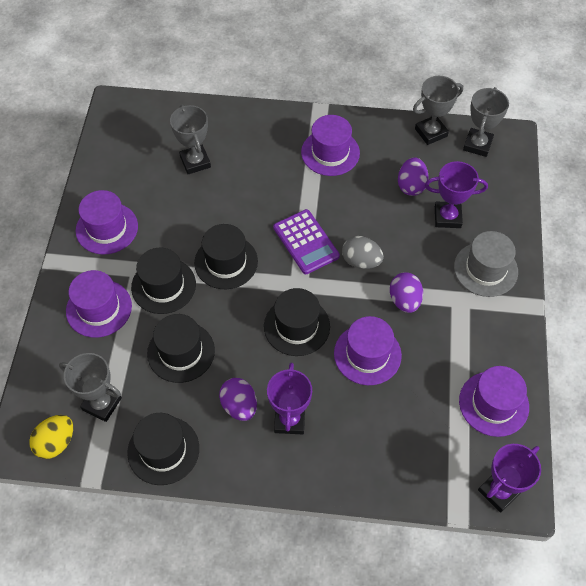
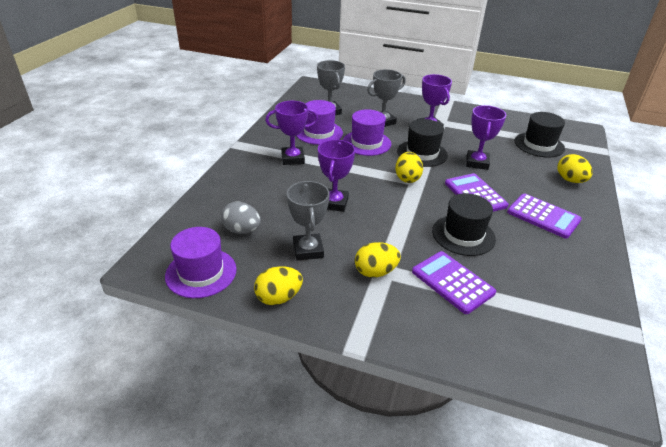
black hat: [127,413,199,485] [131,248,196,314] [147,314,215,383] [194,224,258,289] [264,288,330,356] = 5 -> [397,119,448,167] [432,193,496,256] [515,112,565,158] = 3
grey hat: [454,231,518,297] = 1 -> none = 0
grey trophy: [59,353,122,422] [170,105,211,174] [413,76,463,145] [463,87,509,157] = 4 -> [287,181,330,261] [317,60,345,115] [367,69,405,127] = 3
purple calculator: [273,209,340,274] = 1 -> [412,251,496,314] [445,173,509,212] [507,193,582,239] = 3
purple egg: [219,378,257,421] [390,272,423,313] [398,157,429,196] = 3 -> none = 0
purple hat: [66,270,132,338] [76,190,138,254] [301,115,360,176] [334,316,402,385] [459,366,529,437] = 5 -> [165,227,237,298] [296,100,343,145] [343,109,391,156] = 3
purple trophy: [267,363,312,435] [425,161,488,228] [478,444,541,512] = 3 -> [265,101,318,165] [318,140,355,212] [417,74,452,126] [466,105,506,170] = 4
yellow egg: [29,415,73,459] = 1 -> [254,266,303,305] [355,242,401,278] [395,152,423,183] [557,154,593,183] = 4

